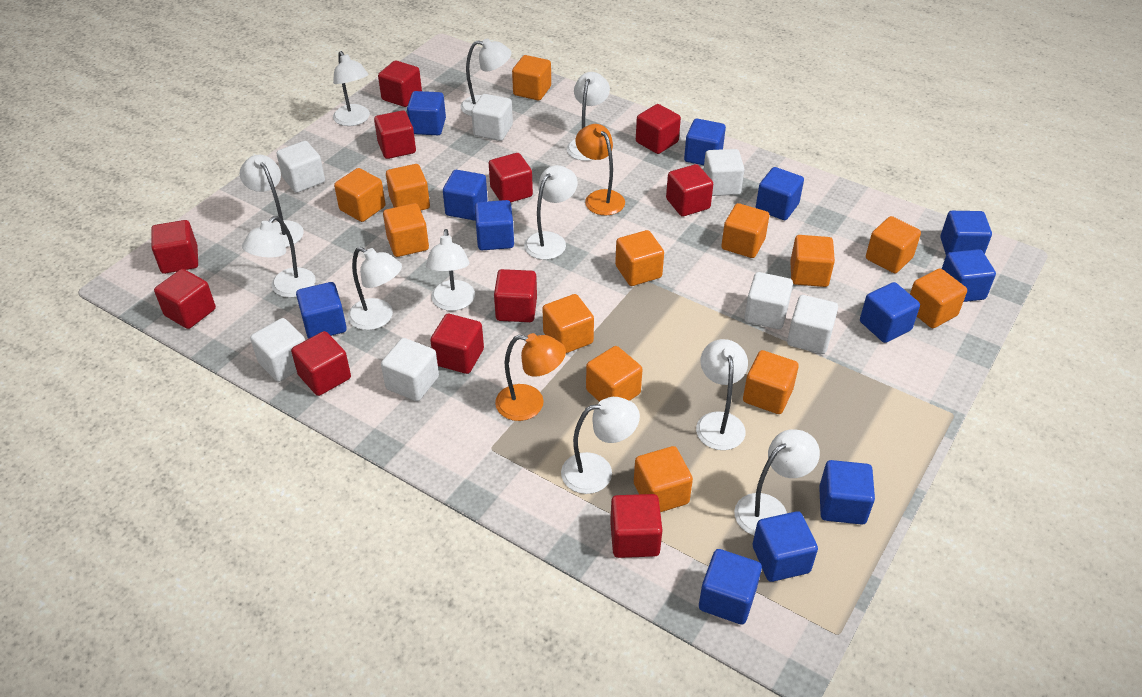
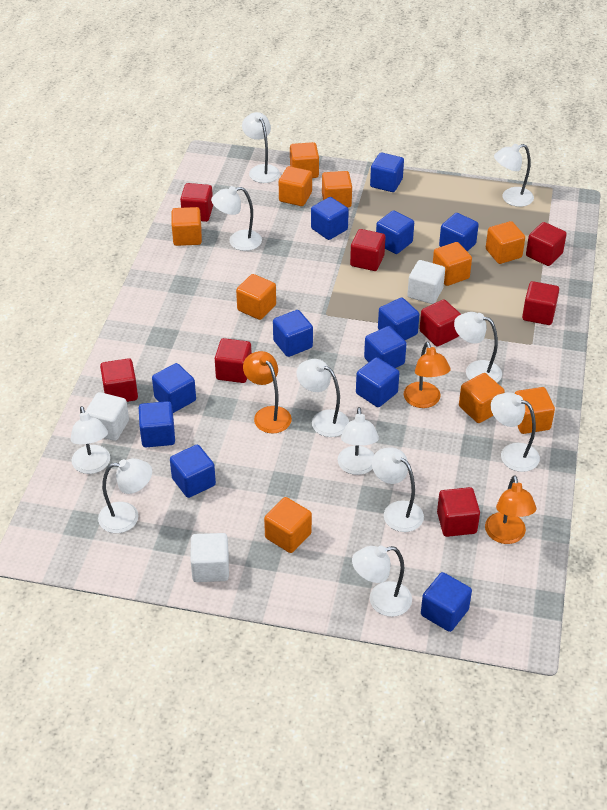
orange cube: [334,168,386,222] [383,203,429,257] [386,164,430,210] [512,55,551,101] [542,294,594,353] [586,346,643,402] [615,230,664,286] [634,446,693,512] [721,203,769,258] [743,350,799,414] [790,235,835,287] [866,216,921,273] [910,268,967,328] = 13 -> [172,207,202,246] [236,274,276,320] [264,497,312,553] [279,166,312,206] [290,142,319,178] [322,171,352,208] [433,242,472,286] [459,373,505,423] [486,221,525,264] [515,387,555,434] = 10
orange lamp: [495,333,566,421] [575,124,625,215] = 2 -> [243,351,292,433] [404,342,451,408] [485,475,536,544] = 3
red cube: [151,220,198,274] [154,269,216,329] [291,331,351,396] [374,110,416,159] [378,60,422,107] [430,314,484,374] [489,153,533,203] [494,269,537,322] [610,494,663,558] [636,104,681,154] [666,164,713,216] = 11 -> [100,358,138,402] [180,183,213,222] [215,338,252,383] [350,229,385,271] [420,299,461,347] [437,487,480,537] [522,281,559,325] [526,222,567,266] = 8
white cube: [250,318,305,382] [276,141,325,193] [381,338,439,401] [471,94,513,141] [703,149,744,196] [744,272,793,329] [787,295,838,354] = 7 -> [85,392,129,441] [190,533,229,582] [407,260,445,304] = 3

